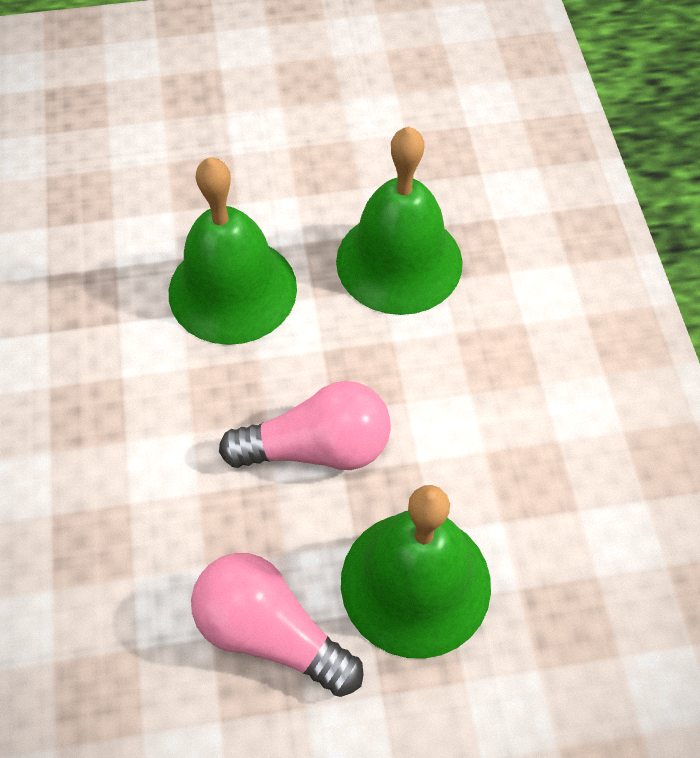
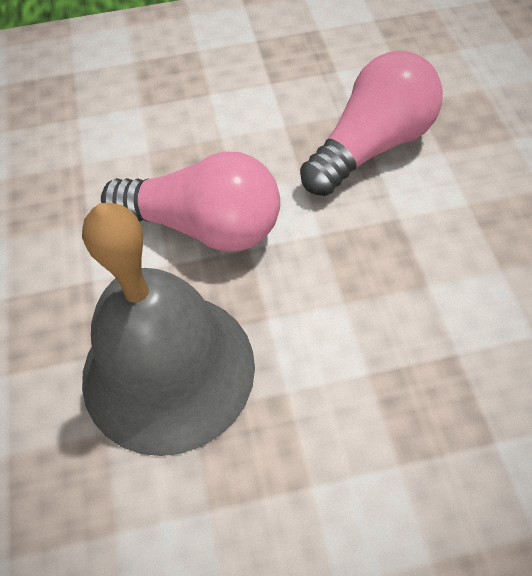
green bell: [169,157,297,345] [336,126,463,315] [341,485,491,659] = 3 -> none = 0
grey bell: none = 0 -> [82,202,255,456] = 1

